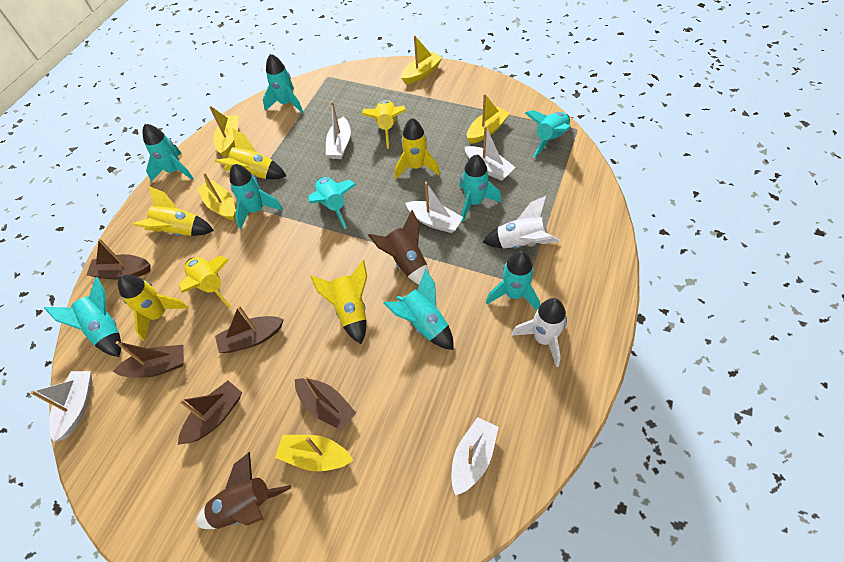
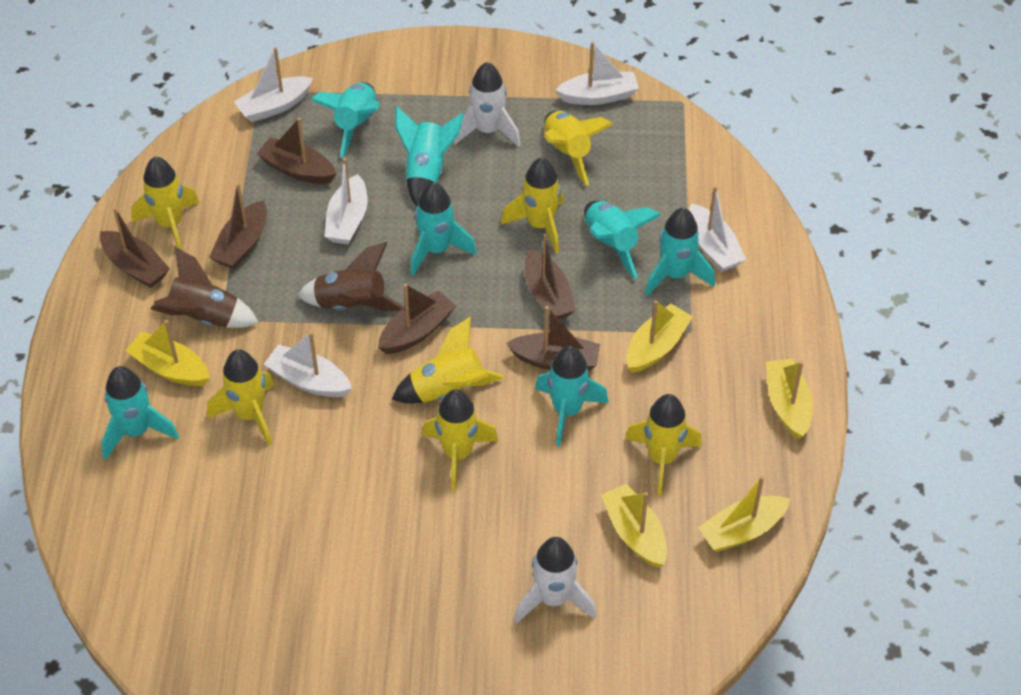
brown boat: [86,239,150,280] [113,341,184,378] [178,381,242,445] [215,305,284,353] [295,376,356,431] = 5 -> [100,207,170,288] [209,183,267,269] [257,118,337,184] [378,283,456,354] [506,306,600,371] [525,234,576,319] = 6
turquoise rocket: [44,277,121,357] [142,124,194,182] [230,164,283,229] [263,54,303,113] [308,177,356,229] [383,269,453,350] [459,154,501,222] [486,251,540,311] [525,110,571,158] = 9 -> [101,366,179,460] [311,83,380,158] [395,106,464,207] [410,182,477,275] [535,346,608,446] [584,201,661,279] [645,208,715,296] = 7

